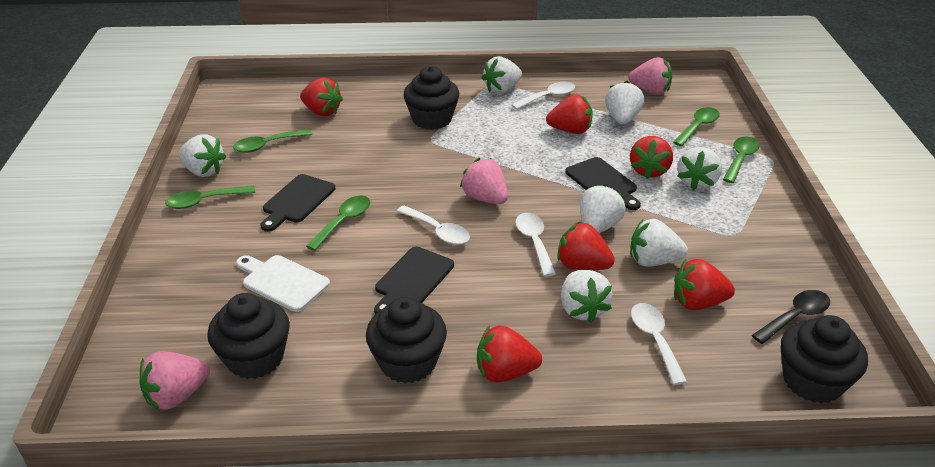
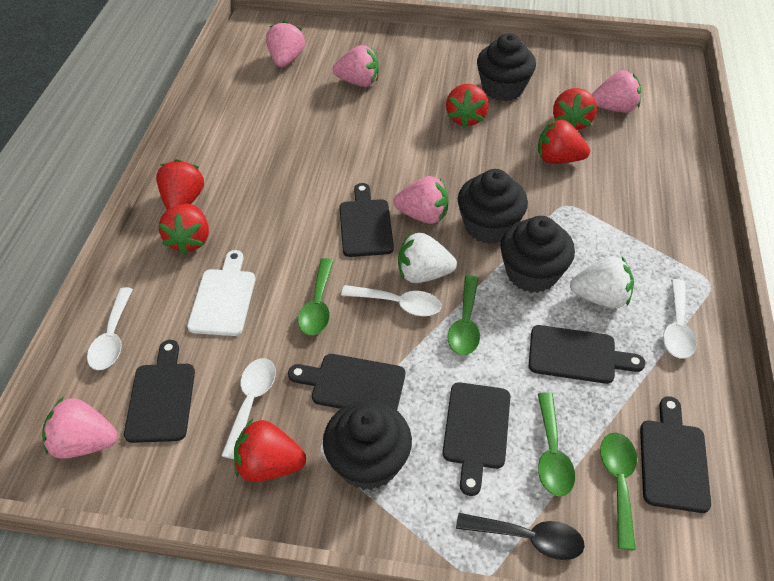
black cutting board: [260,174,335,232] [374,247,454,314] [565,157,641,210] = 3 -> [124,340,195,443] [288,354,405,410] [340,183,394,257] [442,382,510,496] [529,325,645,384] [640,396,711,513] = 6
green spoon: [165,186,256,209] [233,129,312,153] [306,196,370,251] [673,107,720,146] [723,137,759,183] = 5 -> [298,258,334,335] [448,275,480,355] [538,392,575,497] [600,433,637,550] = 4
pink strawberry: [140,351,210,410] [460,158,508,204] [629,57,672,95] = 3 -> [42,397,117,459] [266,21,305,67] [333,45,379,87] [393,176,449,224] [592,70,641,113] = 5
white strawberry: [178,134,226,177] [482,56,522,94] [561,270,613,323] [580,184,626,233] [605,81,644,124] [630,219,688,267] [677,147,722,190] = 7 -> [398,232,457,283] [570,256,634,308] = 2

